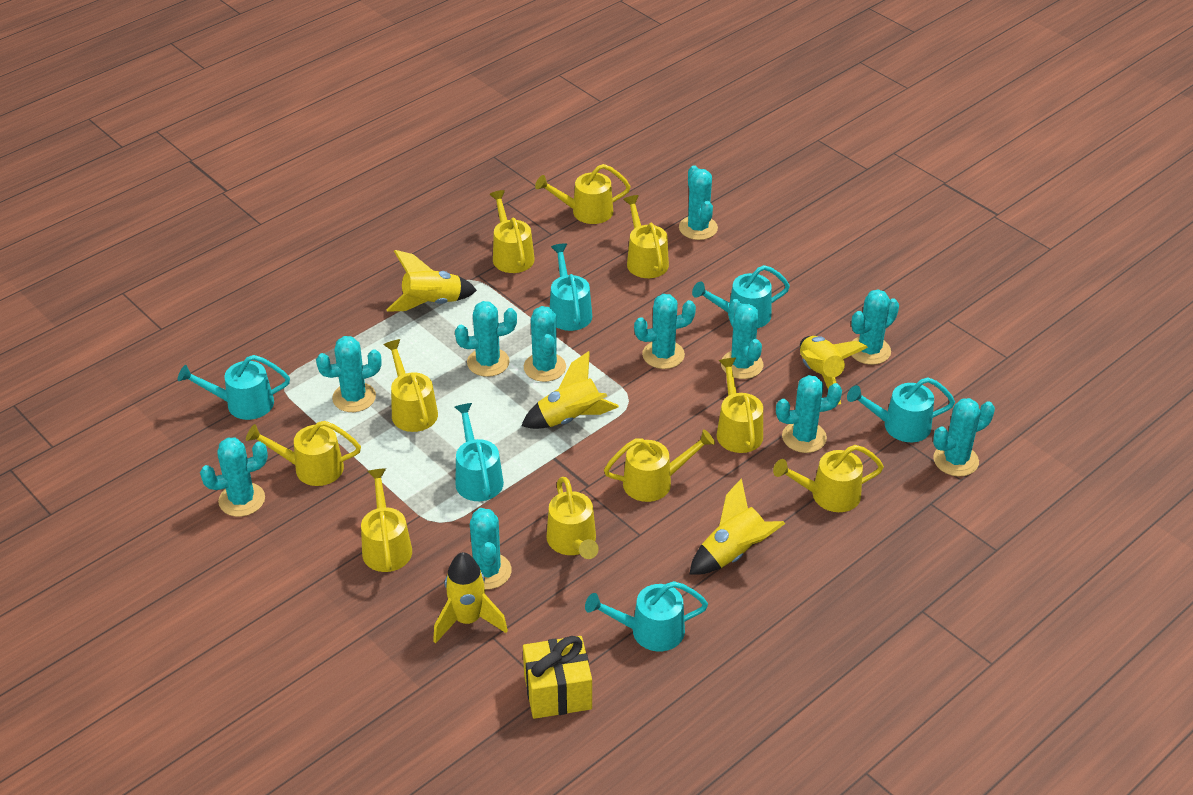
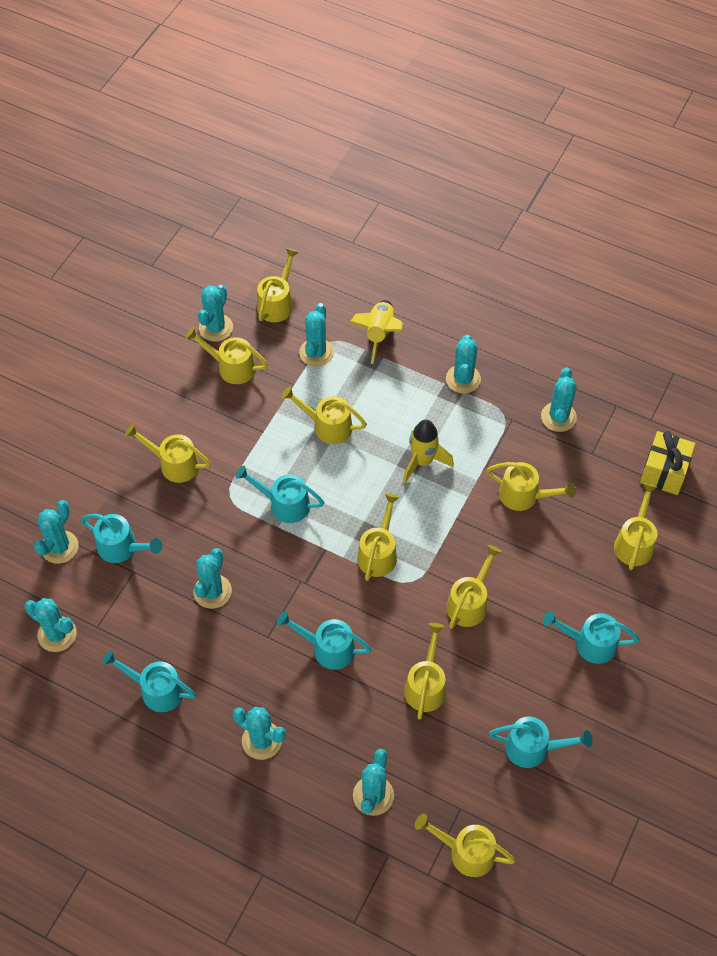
turquoise cactus: [200,438,268,517] [316,336,382,412] [455,301,517,377] [470,508,512,590] [524,306,566,382] [634,294,696,369] [679,165,718,240] [721,299,763,379] [776,375,842,453] [851,289,899,365] [933,398,995,476] = 11 -> [24,598,77,652] [34,500,79,564] [194,548,232,609] [198,285,233,341] [233,707,286,760] [299,303,334,367] [353,749,394,816] [446,335,481,394] [541,368,577,432] = 9
yellow rocket: [386,250,477,312] [433,552,508,643] [521,351,619,429] [689,478,785,575] [800,336,868,405] = 5 -> [349,300,403,364] [403,420,454,483] = 2

